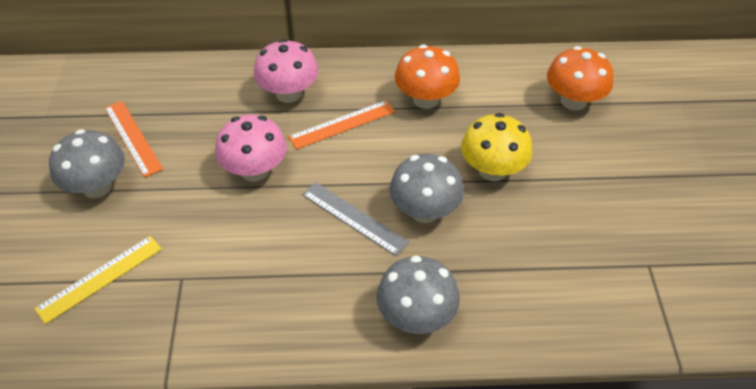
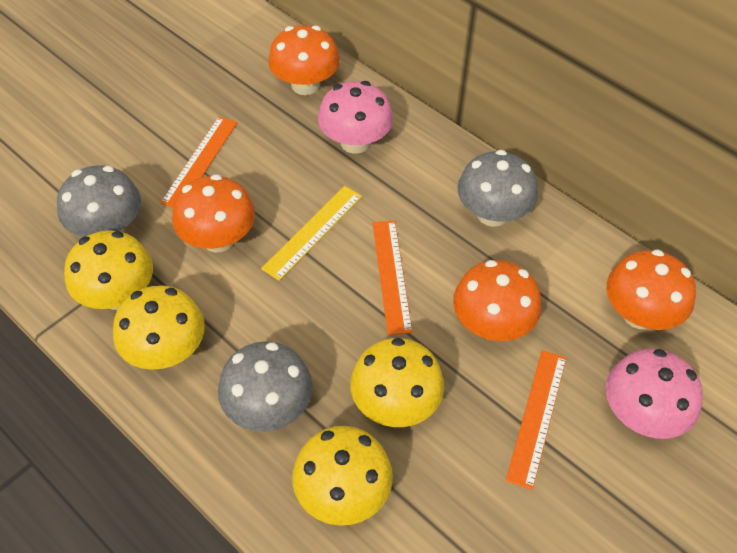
grey ruler: [302,182,409,256] = 1 -> none = 0
orange mushroom: [395,45,460,109] [547,46,614,111] = 2 -> [172,174,255,252] [268,25,340,95] [453,260,541,341] [606,249,696,330] = 4
orange ruler: [105,101,163,177] [288,100,395,149] = 2 -> [160,117,238,207] [372,220,413,335] [506,350,567,490] = 3
yellow mushroom: [461,113,532,181] = 1 -> [64,230,153,310] [113,285,205,370] [292,426,393,526] [350,338,444,427] = 4

